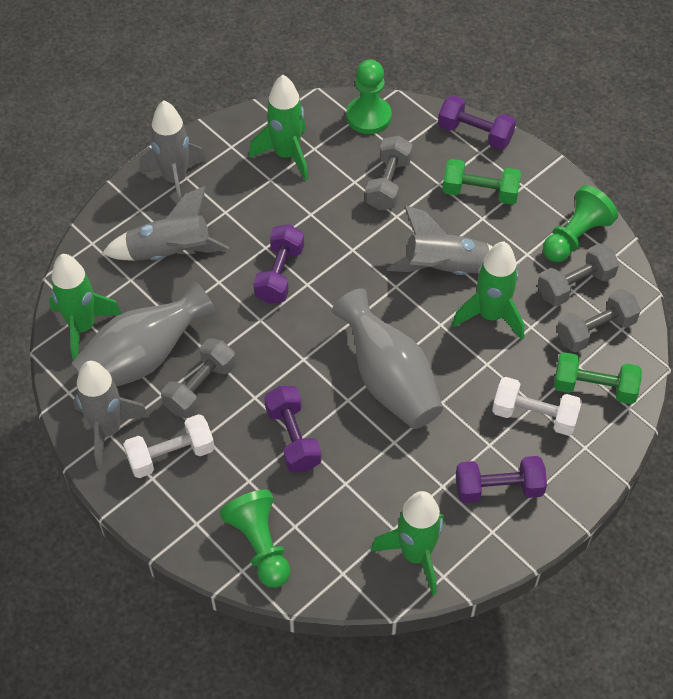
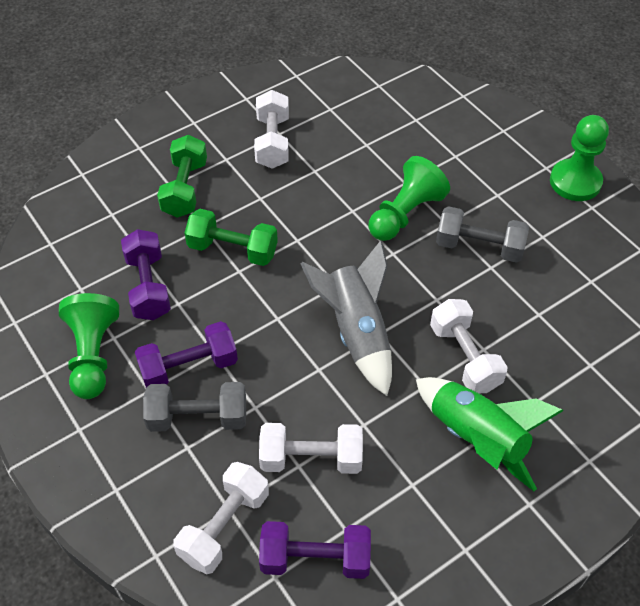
green rocket: [49,254,122,361] [249,75,308,181] [371,491,444,595] [452,241,524,340] = 4 -> [416,377,563,491] = 1
grey dumbbell: [161,338,236,418] [365,135,413,210] [537,243,619,306] [556,289,641,352] = 4 -> [143,382,246,432] [436,206,529,263] = 2
grey rocket: [74,361,149,469] [102,186,229,261] [140,100,206,203] [387,205,493,275] = 4 -> [301,240,392,396] = 1
grey vase: [71,281,217,387] [332,288,443,429] = 2 -> none = 0
purple dumbbell: [253,224,304,304] [264,386,321,472] [438,95,516,150] [456,456,547,503] = 4 -> [121,229,171,320] [135,321,238,387] [259,521,371,579] = 3
white dumbbell: [123,414,215,478] [492,377,582,436] = 2 -> [173,462,269,574] [254,90,289,169] [259,423,363,474] [430,299,508,393] = 4

